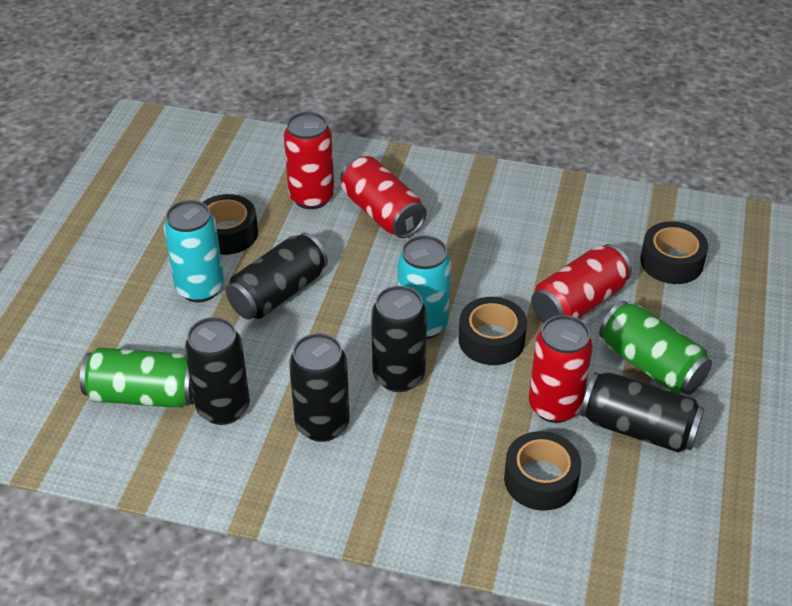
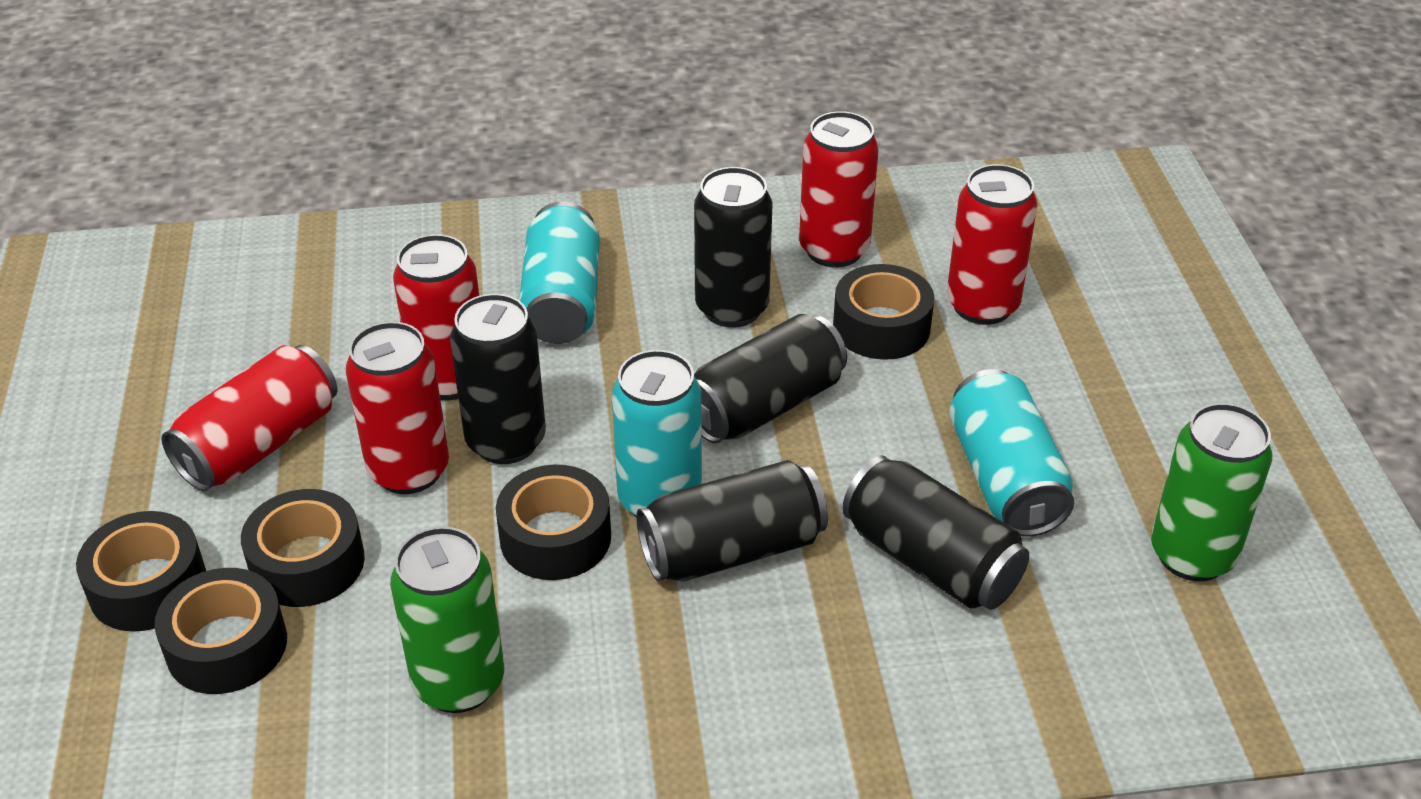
black tape: [203,194,258,255] [459,297,527,365] [504,431,581,511] [640,221,708,284] = 4 -> [76,511,206,632] [154,568,287,694] [241,489,365,607] [496,465,611,580] [833,264,934,360] = 5
red can: [284,112,334,209] [340,156,427,238] [529,315,593,423] [531,244,632,323] = 4 -> [162,345,337,491] [346,322,449,494] [393,234,479,400] [799,111,879,267] [947,164,1038,325] = 5
turquoise can: [164,200,224,303] [398,235,451,339] = 2 -> [519,202,600,344] [612,350,702,517] [949,369,1074,537] = 3

